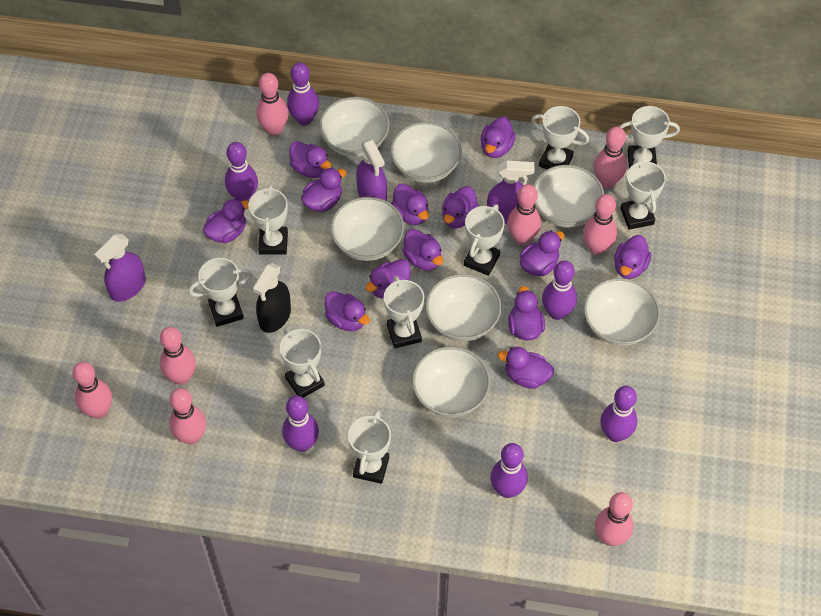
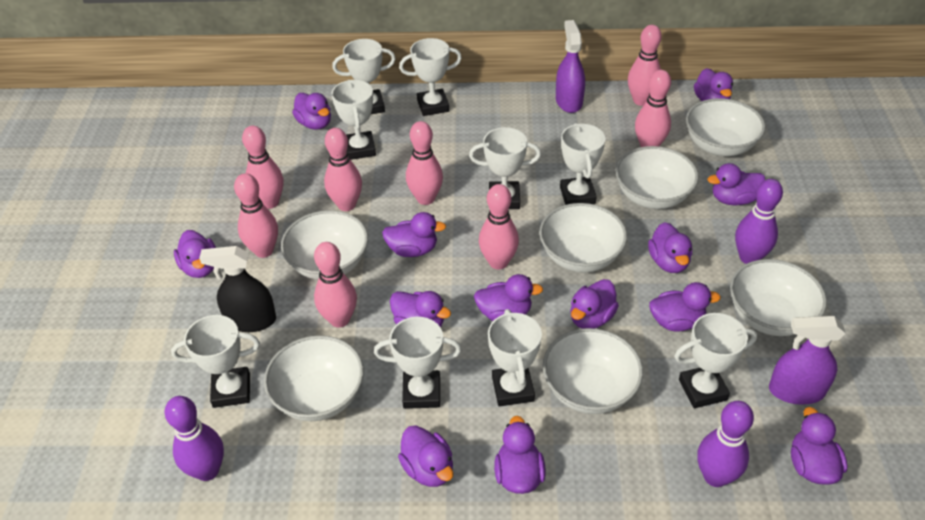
purple bowling pin: [225,142,258,202] [282,396,319,452] [287,62,319,125] [490,443,528,498] [542,261,577,320] [600,386,637,442] = 6 -> [164,396,224,481] [697,401,754,487] [735,179,783,264] = 3
purple spray bottle: [94,234,146,302] [356,139,387,201] [487,161,535,224] = 3 -> [556,20,585,113] [769,316,846,405] = 2

